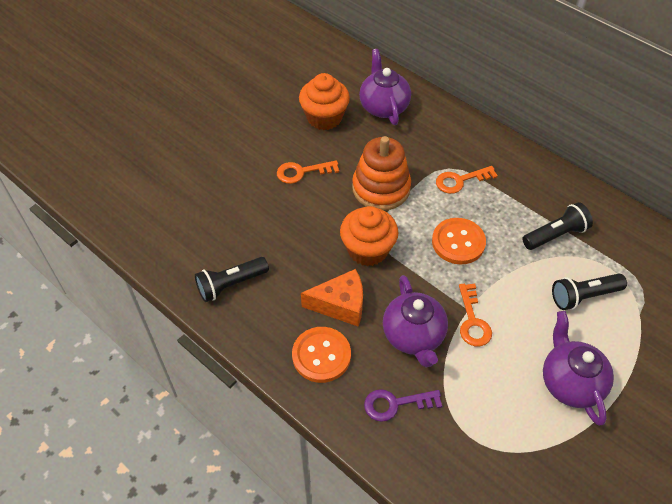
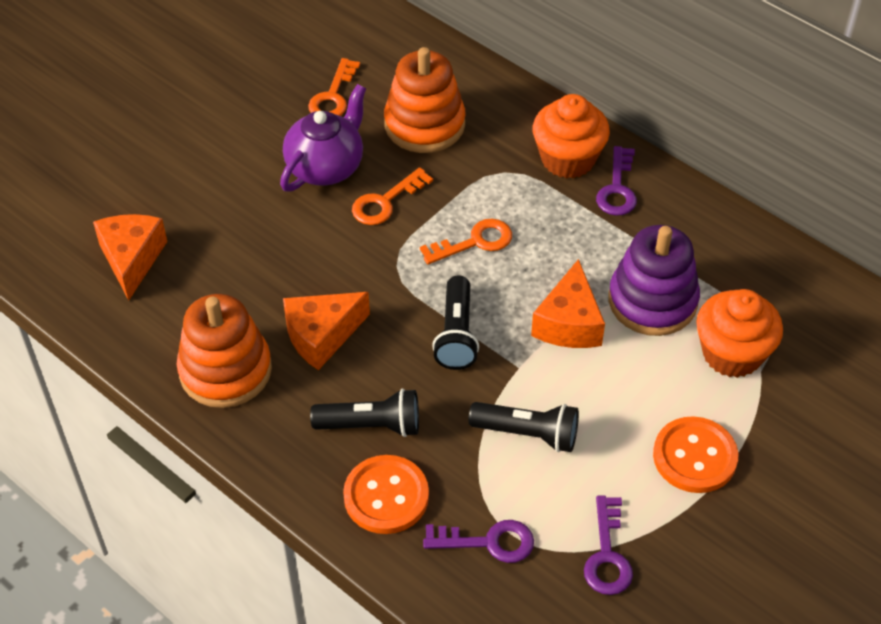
orange cheese: [301,269,363,327] = 1 -> [93,214,167,301] [283,292,370,370] [531,259,605,348] = 3
orange stacking toy: [352,136,411,210] = 1 -> [177,294,272,408] [384,47,465,153] = 2
purple key: [364,389,442,422] = 1 -> [423,520,534,563] [584,495,633,595] [596,146,637,216] = 3
purple stacking toy: none = 0 -> [609,225,700,336] = 1
purple teapot: [359,49,411,125] [383,275,448,367] [543,311,614,426] = 3 -> [280,84,366,192] = 1

